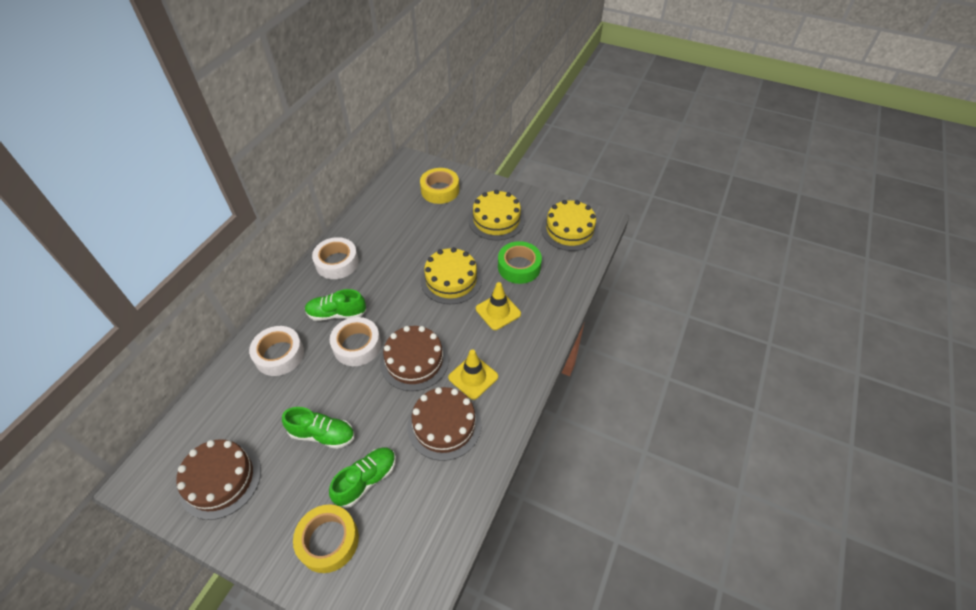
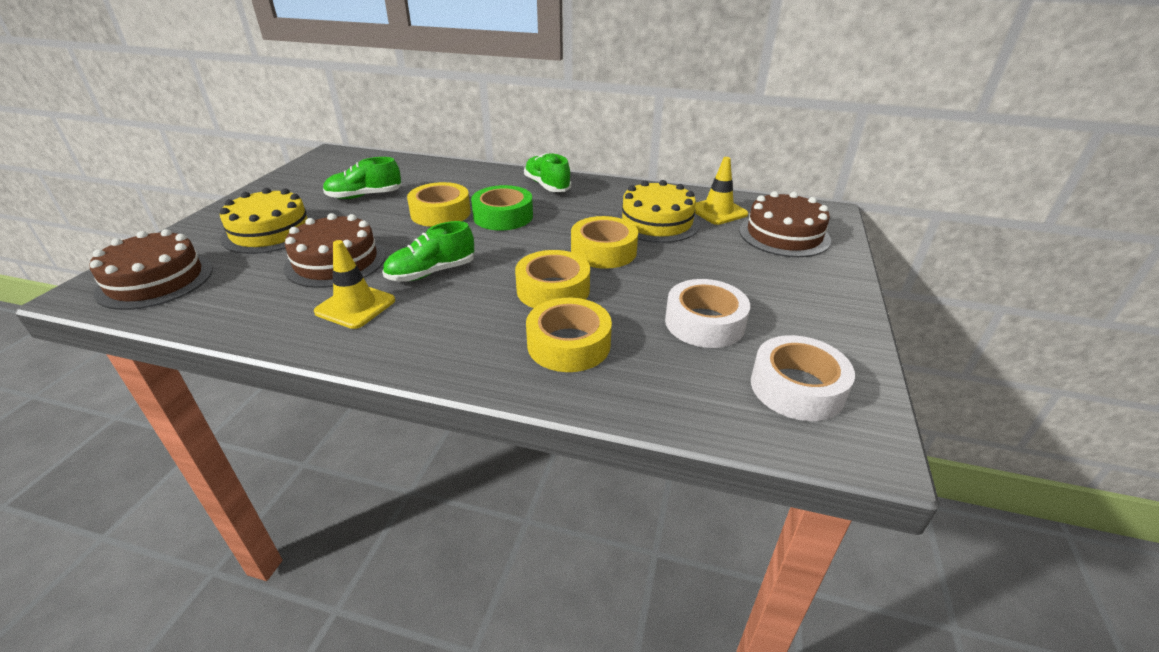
white tape: [249,326,304,376] [312,237,359,279] [330,317,381,366] = 3 -> [665,279,750,348] [751,335,855,421] = 2
yellow cake: [421,247,482,304] [468,190,525,240] [541,200,599,251] = 3 -> [220,188,315,254] [615,180,700,243] = 2
yellow tape: [293,504,359,573] [420,168,459,204] = 2 -> [407,182,471,227] [515,250,590,308] [526,298,612,372] [571,216,638,269] = 4

